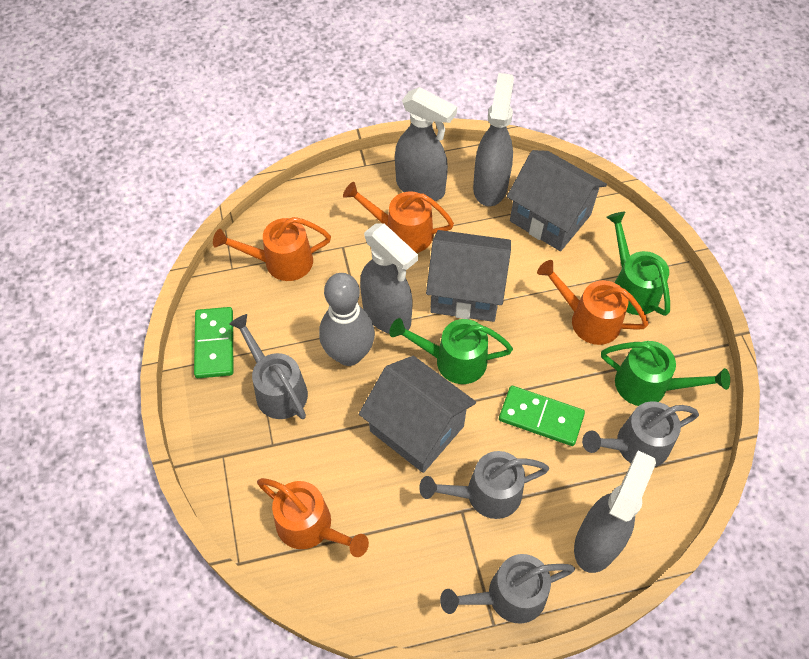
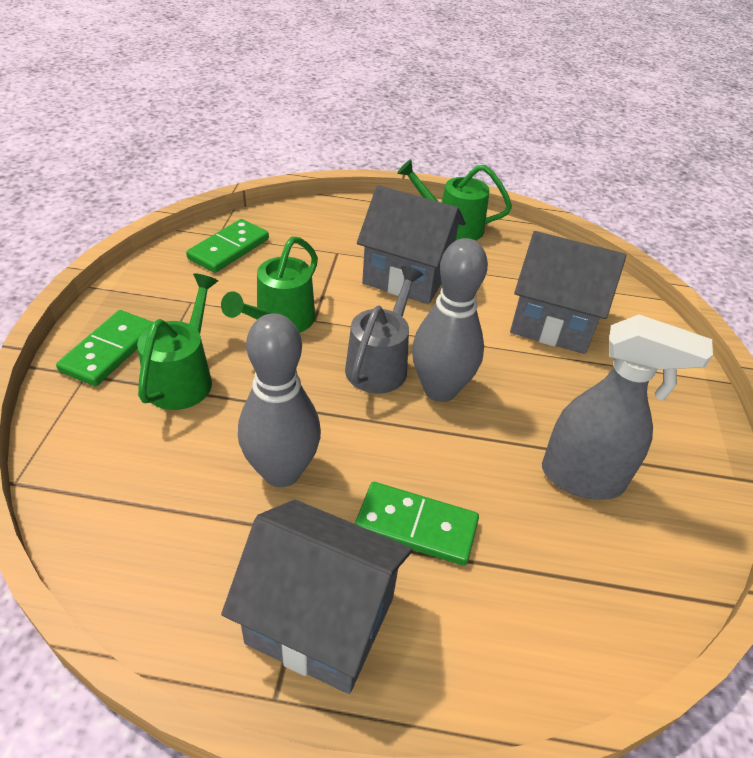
green domino: [194,307,233,378] [499,386,585,446] = 2 -> [56,310,153,386] [186,219,269,273] [355,482,479,566] = 3
grey bowling pin: [319,273,375,366] = 1 -> [238,313,321,487] [412,238,488,402] = 2
grey spray bottle: [360,223,418,334] [395,87,457,201] [473,73,514,206] [574,450,656,573] = 4 -> [542,314,713,500] = 1
grey watering can: [229,314,308,419] [419,451,549,519] [440,554,575,624] [582,401,699,467] = 4 -> [345,266,424,394] = 1
orange watering can: [213,217,331,281] [257,478,369,557] [343,182,454,253] [537,260,649,345] = 4 -> none = 0

